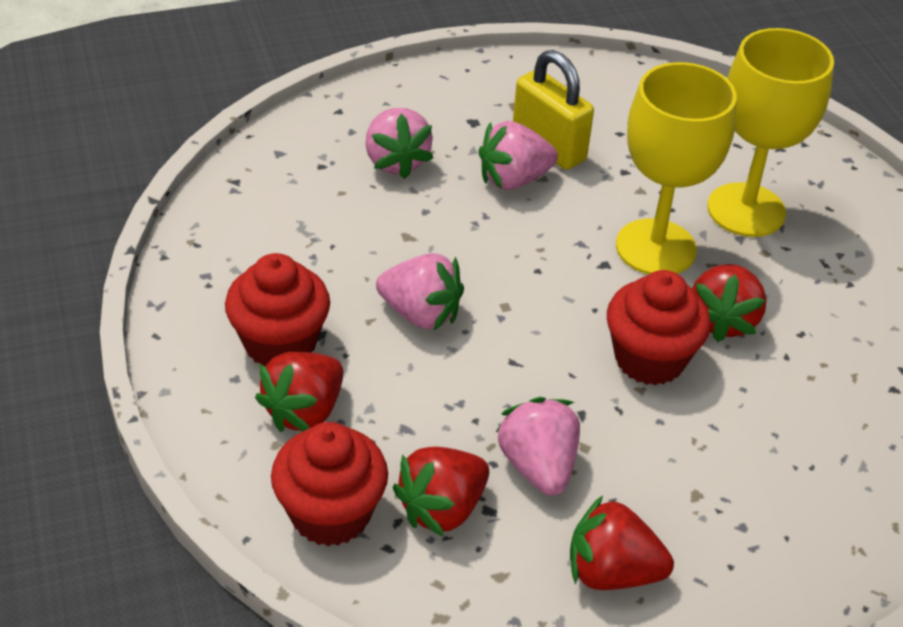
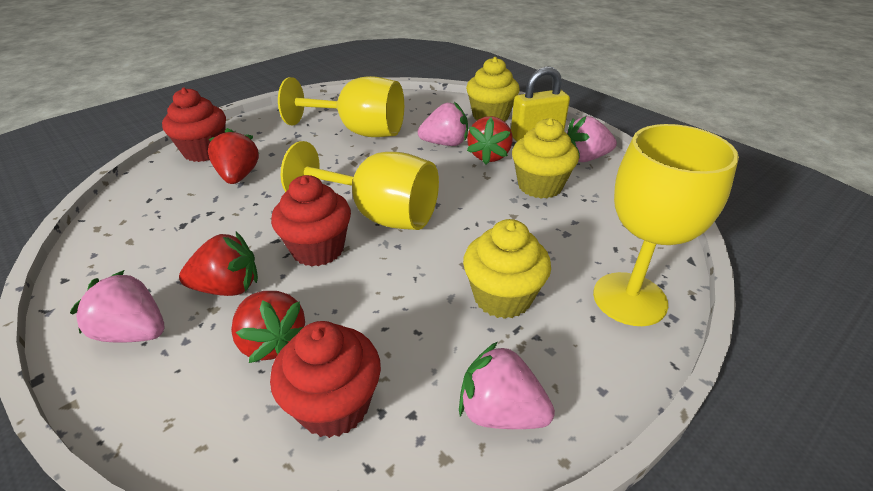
yellow cupcake: none = 0 -> [463,219,551,319] [466,57,520,122] [512,118,579,199] = 3
yellow goblet: [616,62,737,274] [707,28,834,237] = 2 -> [278,76,404,137] [281,141,439,230] [593,124,739,326] = 3

